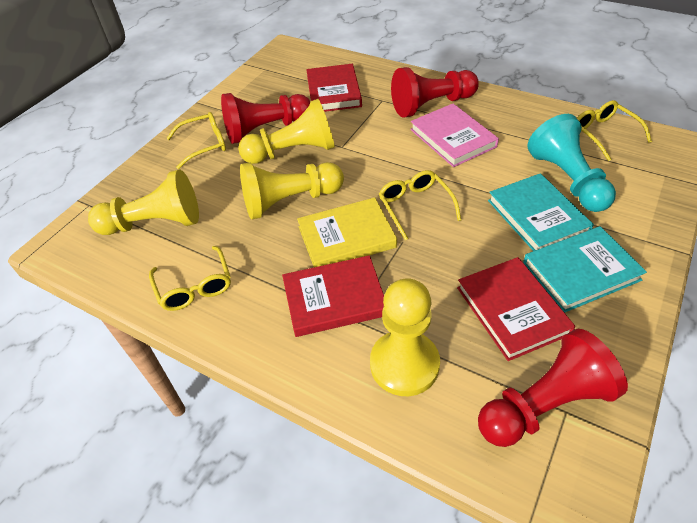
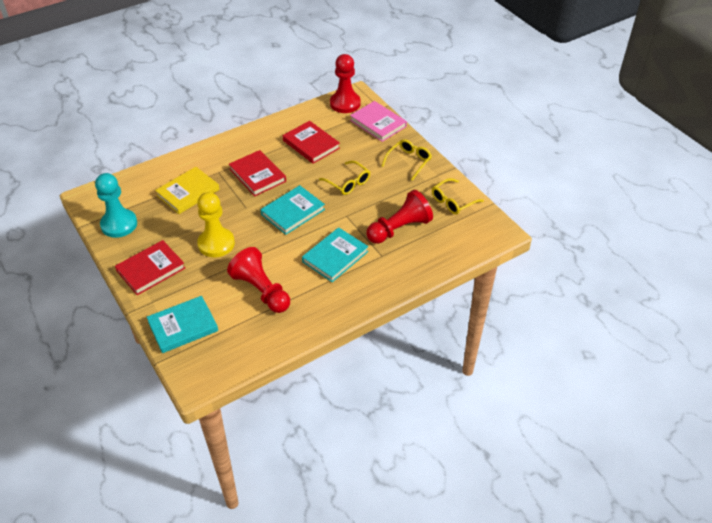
turquoise book: [488,173,594,251] [523,226,647,313] = 2 -> [147,296,218,353] [261,185,325,235] [302,227,369,282] = 3
yellow glasses: [149,246,231,311] [166,112,226,169] [379,170,461,240] [577,100,652,161] = 4 -> [319,161,370,195] [382,139,432,181] [432,178,484,215] = 3
yellow pawn: [88,169,199,235] [238,99,335,164] [240,162,344,219] [370,278,440,396] = 4 -> [197,192,235,257] = 1

